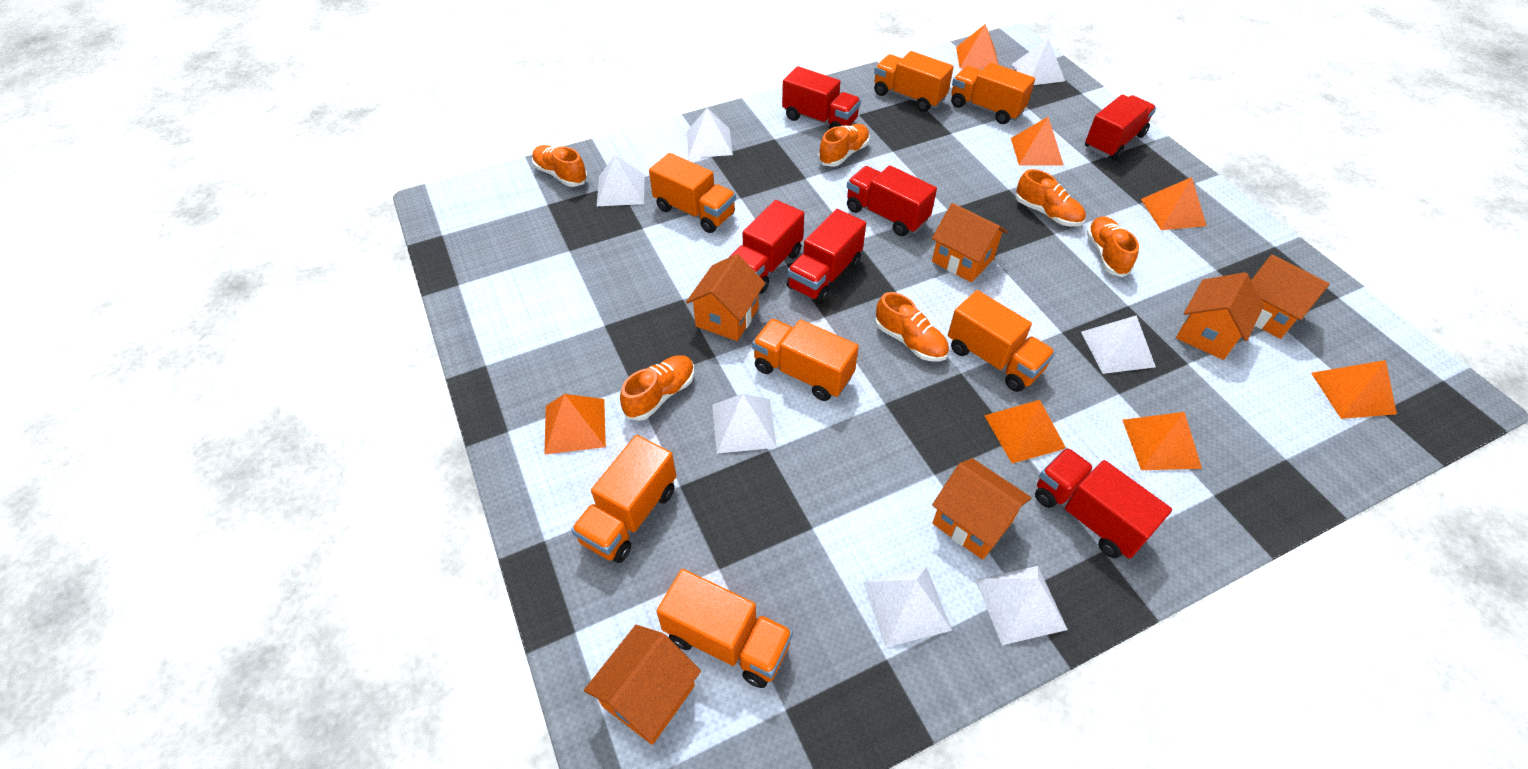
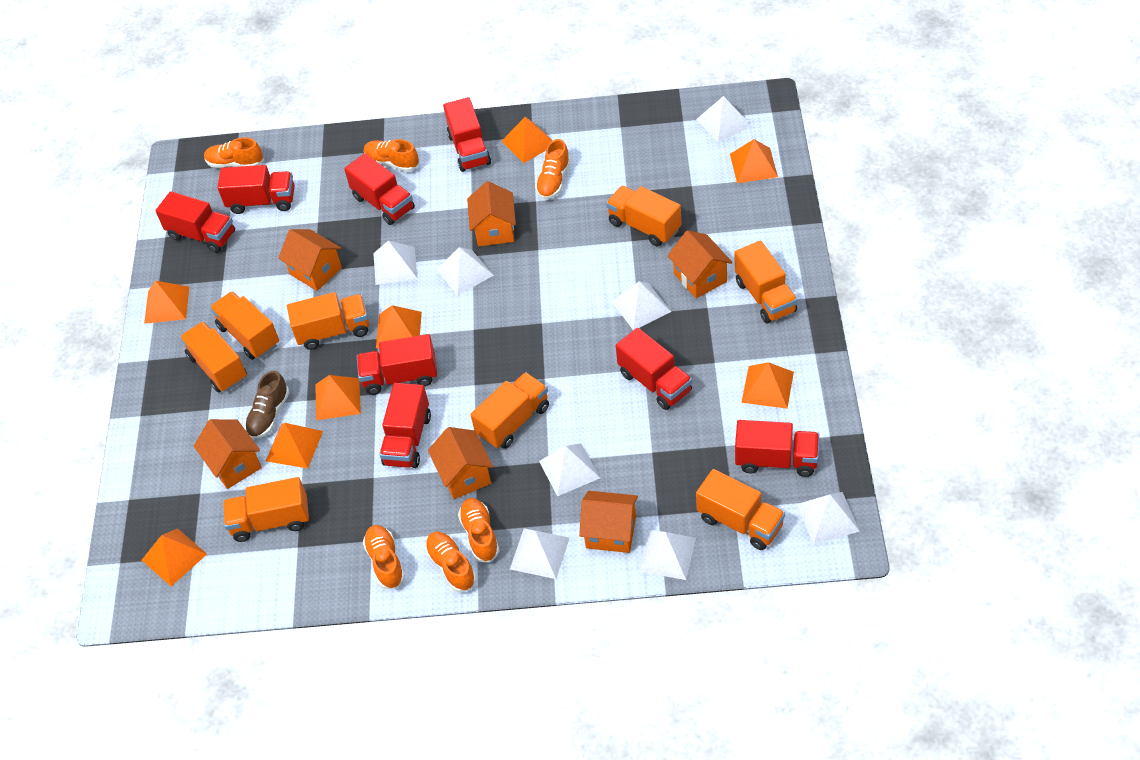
brown shoe: none = 0 -> [245,371,290,439] = 1
orange pyramid: [544,394,606,455] [956,24,998,69] [984,400,1066,463] [1011,117,1064,166] [1122,412,1202,470] [1141,177,1207,230] [1311,360,1397,419] = 7 -> [142,528,207,586] [144,281,189,324] [266,423,323,469] [315,375,361,420] [376,305,422,348] [502,117,552,163] [730,139,778,183] [741,362,794,409] = 8
orange truck: [571,435,676,563] [649,153,736,233] [657,569,793,688] [752,319,859,401] [874,51,954,112] [948,290,1055,392] [951,62,1035,124] = 7 -> [180,322,247,393] [210,291,279,360] [223,477,309,542] [287,292,369,350] [471,372,549,449] [606,186,682,246] [696,469,785,550] [735,240,797,324] = 8
red truck: [730,200,804,294] [782,66,861,129] [787,209,866,303] [847,165,937,236] [1035,448,1172,559] [1085,94,1156,160] = 6 -> [155,191,235,253] [217,165,295,214] [344,153,415,225] [357,334,437,395] [379,383,431,468] [443,97,491,172] [616,328,692,410] [735,420,819,477] = 8
white pyramid: [597,155,645,206] [687,108,733,158] [712,394,777,454] [863,567,952,648] [975,566,1068,645] [1012,38,1065,85] [1081,315,1156,374] = 7 -> [373,241,417,285] [436,247,494,295] [510,528,569,579] [539,443,600,496] [612,281,671,330] [638,530,696,580] [696,96,751,143] [797,492,860,544] = 8

